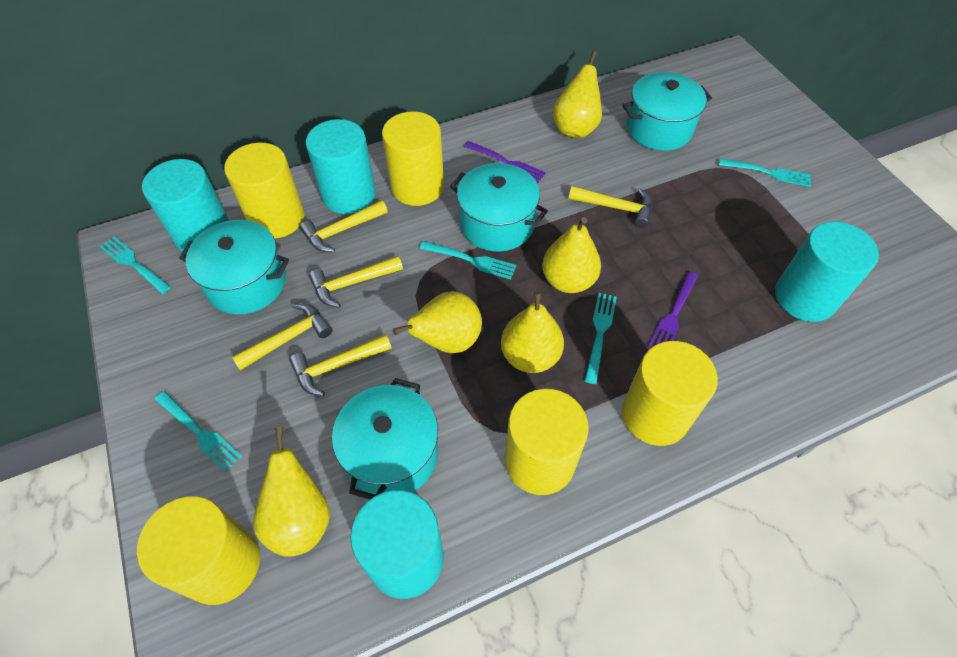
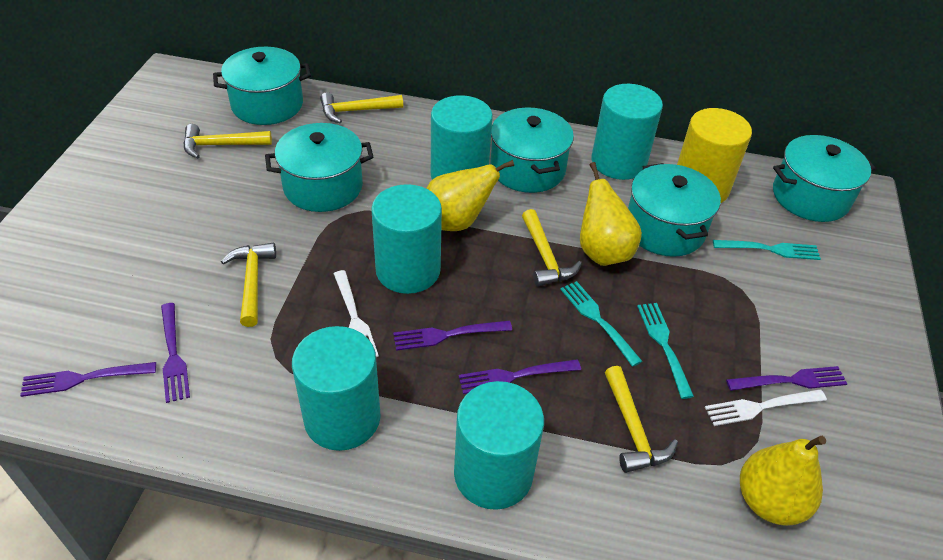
purple fork: [464,141,546,183] [648,271,698,348] = 2 -> [20,362,156,397] [161,303,190,403] [393,321,512,351] [459,359,581,394] [726,366,847,391] = 5
turquoise cylinder: [142,159,230,252] [306,119,376,214] [350,490,444,599] [775,221,879,322] = 4 -> [292,326,381,451] [371,184,442,294] [431,95,493,180] [454,381,544,510] [592,84,663,180] = 5
turquoise fork: [100,236,171,294] [155,391,242,472] [419,241,517,280] [585,293,617,384] [719,159,811,187] = 5 -> [560,281,642,367] [637,303,694,399] [713,240,821,260] = 3
turquoise pot: [179,220,289,315] [332,378,438,499] [450,163,548,252] [622,72,712,151] = 4 -> [213,47,311,125] [265,123,374,212] [490,107,574,193] [628,163,721,257] [773,135,876,222] = 5
white fork: none = 0 -> [334,270,379,357] [705,389,827,426] = 2
yellow cylinder: [137,496,260,605] [224,143,304,239] [382,112,444,206] [505,389,589,495] [622,341,718,446] = 5 -> [677,108,752,203] = 1
yellow pear: [253,427,330,557] [393,291,482,353] [501,291,564,373] [542,217,601,293] [553,51,602,138] = 5 -> [426,160,514,231] [580,162,642,266] [740,436,826,526] = 3

